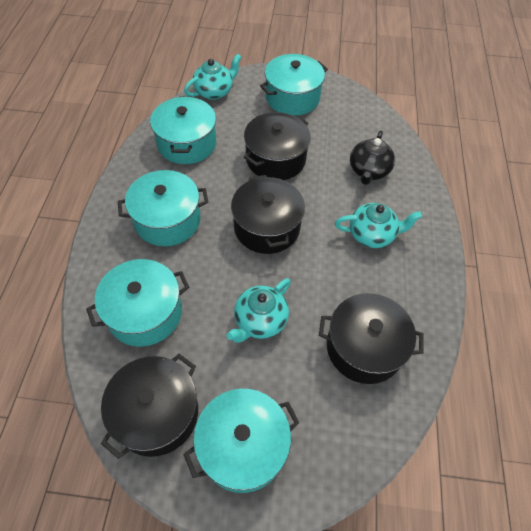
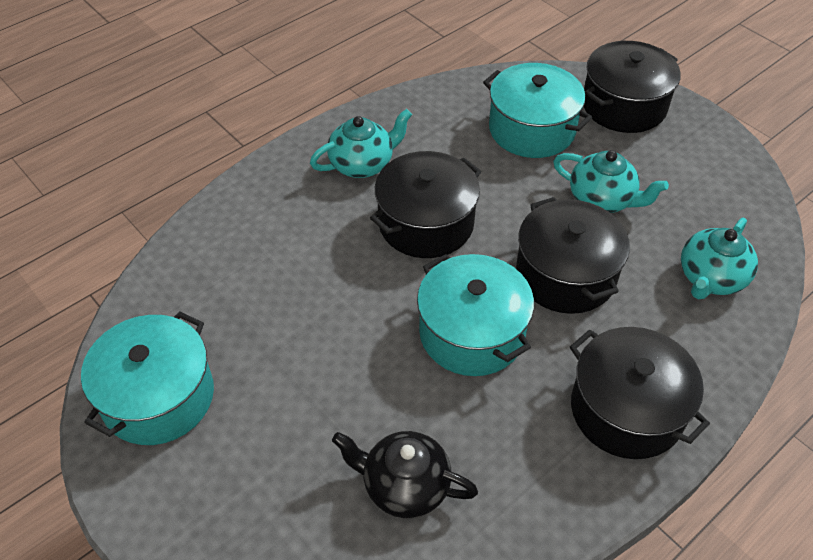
turquoise pot: [86,259,189,347] [118,170,208,246] [150,96,216,164] [183,389,299,493] [260,54,328,116] = 5 -> [81,312,214,445] [417,254,534,376] [483,63,592,158] = 3

